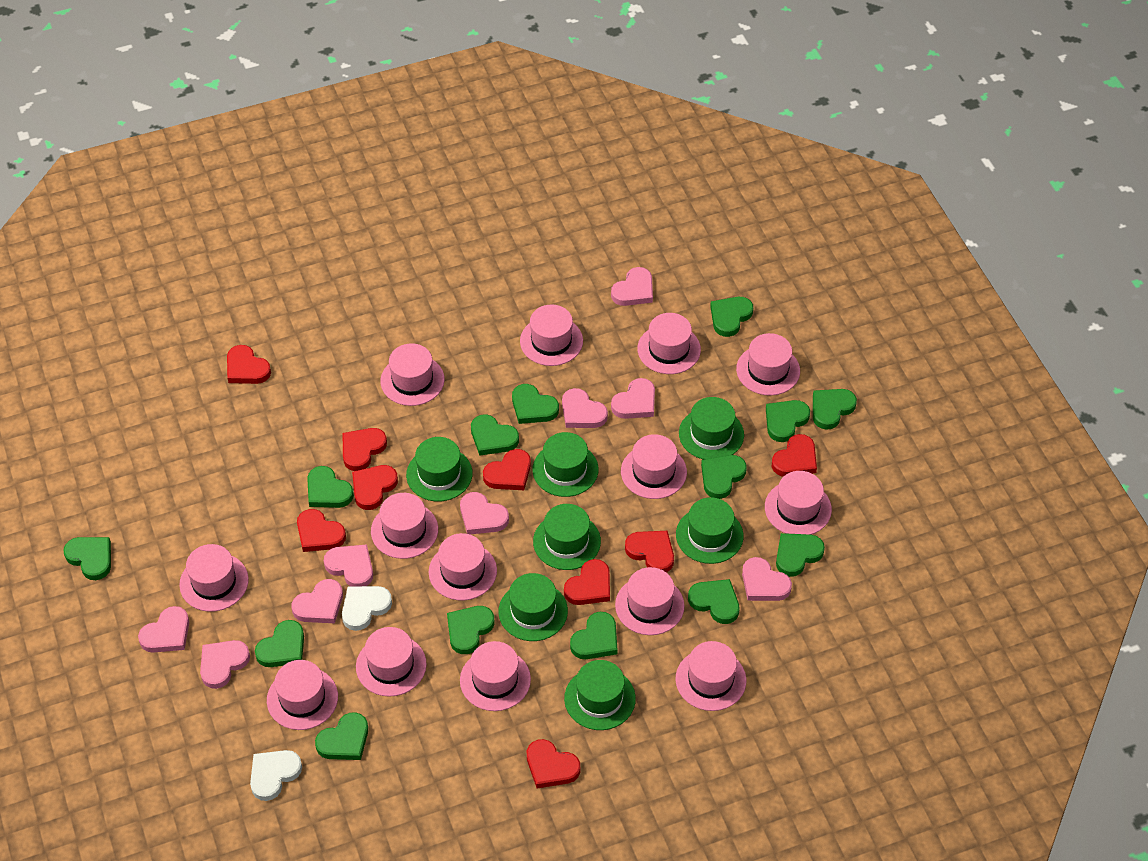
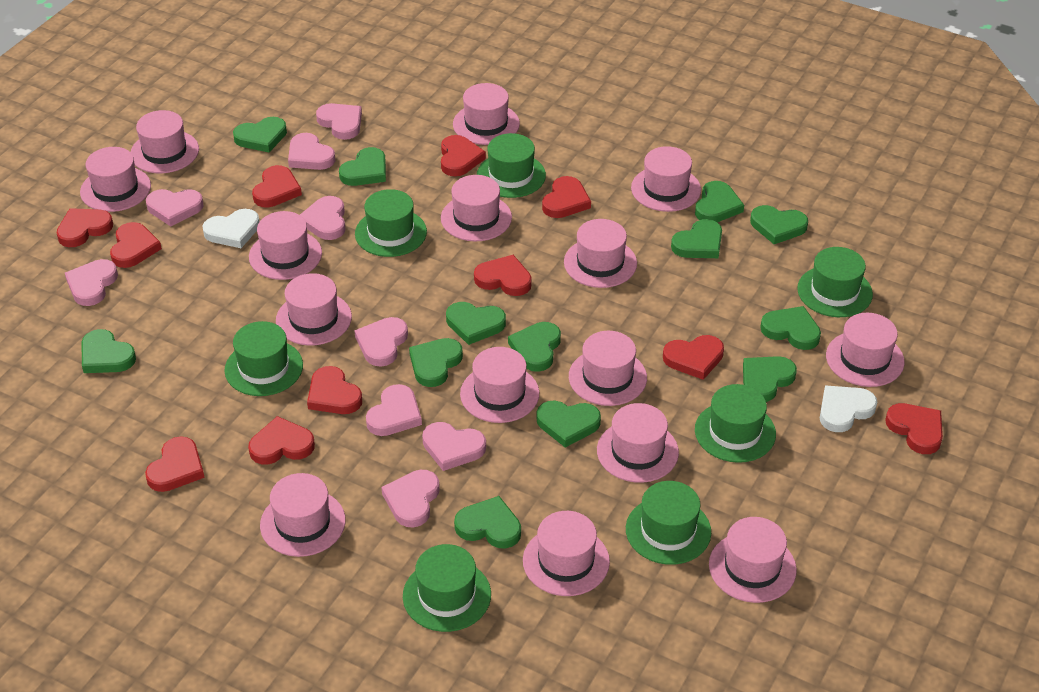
green heart: [63,537,111,580] [255,620,304,667] [307,466,354,508] [315,712,368,760] [447,606,494,654] [471,414,519,456] [512,384,559,424] [570,612,617,659] [688,579,740,624] [701,455,747,499] [710,297,753,337] [766,400,810,442] [776,533,825,577] [813,389,857,430] = 14 -> [81,329,136,373] [233,117,287,152] [339,147,386,186] [409,338,463,387] [446,302,506,345] [454,496,521,548] [508,322,561,372] [536,401,601,448] [671,219,722,258] [695,181,744,222] [743,356,797,402] [750,205,808,244] [760,306,821,350] = 13
pink hat: [179,544,249,612] [267,660,338,730] [356,627,427,697] [371,493,438,559] [380,343,445,406] [429,533,497,601] [460,641,531,711] [520,304,583,366] [615,567,685,635] [621,434,687,499] [637,313,701,374] [675,641,746,711] [736,333,800,396] [765,471,832,535] = 14 -> [80,147,151,212] [131,110,199,173] [249,211,322,280] [260,473,346,557] [276,273,352,346] [441,175,512,241] [453,83,520,145] [460,347,539,423] [523,511,610,596] [564,219,637,288] [569,331,647,406] [597,403,679,483] [631,146,701,212] [709,517,797,603] [826,313,905,387] = 15
red heart: [227,345,271,384] [297,509,346,552] [342,428,387,471] [352,465,398,510] [483,449,531,490] [527,739,580,788] [564,559,610,605] [625,531,674,573] [772,434,817,477] = 9 -> [57,208,113,247] [110,222,162,268] [145,436,205,492] [248,416,315,465] [252,165,302,207] [307,366,362,414] [441,135,486,176] [474,255,532,296] [542,176,591,218] [663,335,724,380] [885,403,943,454] = 11

